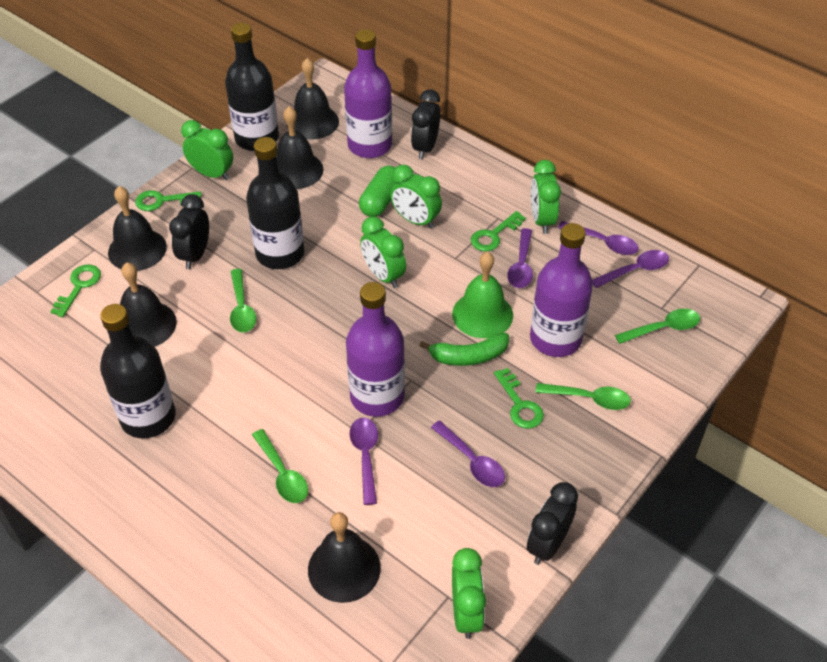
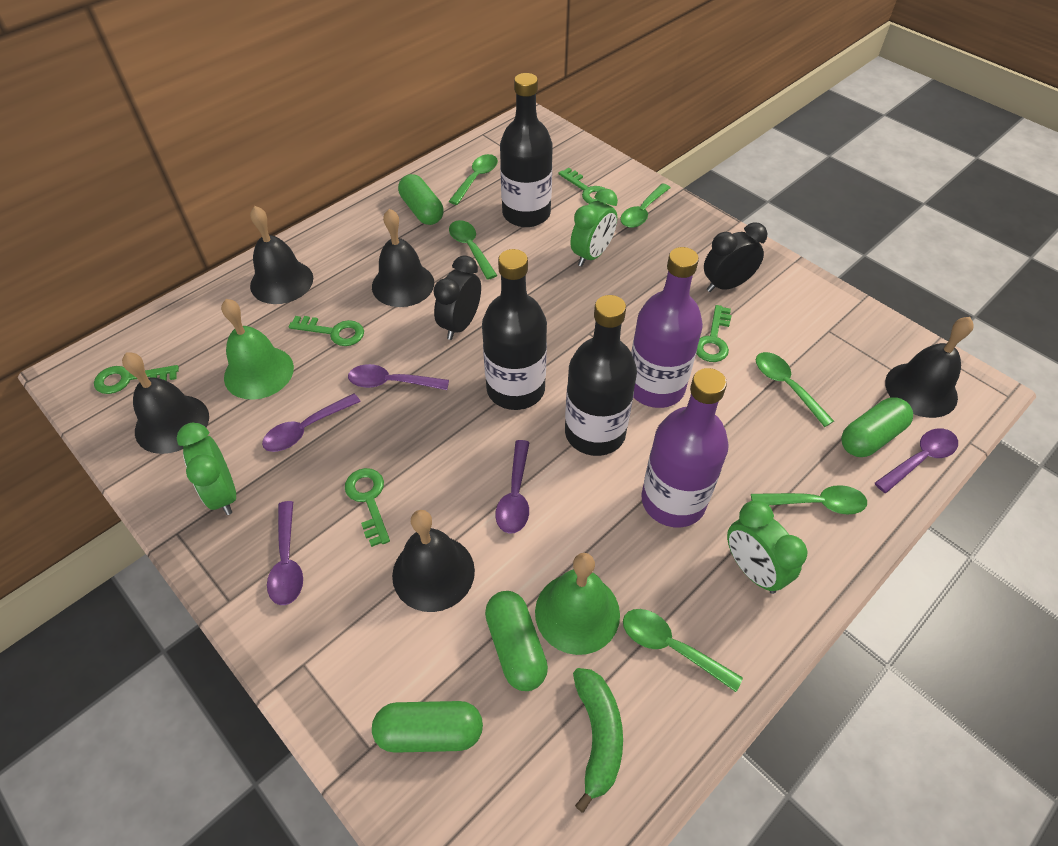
black clock: [169,194,209,269] [411,89,440,159] [527,482,578,565] = 3 -> [433,255,481,340] [704,222,767,292] = 2
green bell: [452,252,513,338] = 1 -> [221,299,294,400] [535,553,620,655] = 2
green capsule: [359,166,396,217] = 1 -> [372,701,483,753] [398,174,444,225] [485,591,548,691] [841,398,913,457] = 4
green clock: [181,120,233,180] [360,216,406,288] [390,165,442,229] [452,548,486,639] [531,160,561,234] = 5 -> [177,423,236,515] [570,188,618,267] [727,500,807,594] = 3
green key: [50,264,101,317] [135,190,201,211] [471,211,526,252] [494,368,544,429] = 4 -> [94,365,179,394] [289,316,364,346] [345,468,390,547] [558,168,605,204] [696,305,732,362] = 5
green spoon: [230,269,256,332] [252,429,308,503] [535,383,631,410] [615,309,700,344] = 4 -> [448,154,498,205] [449,220,497,280] [620,183,670,228] [623,609,743,692] [751,485,867,515] [756,352,834,427] = 6
purple bottle: [344,29,392,158] [346,282,405,417] [530,223,593,357] = 3 -> [631,247,703,408] [641,368,729,527] = 2

